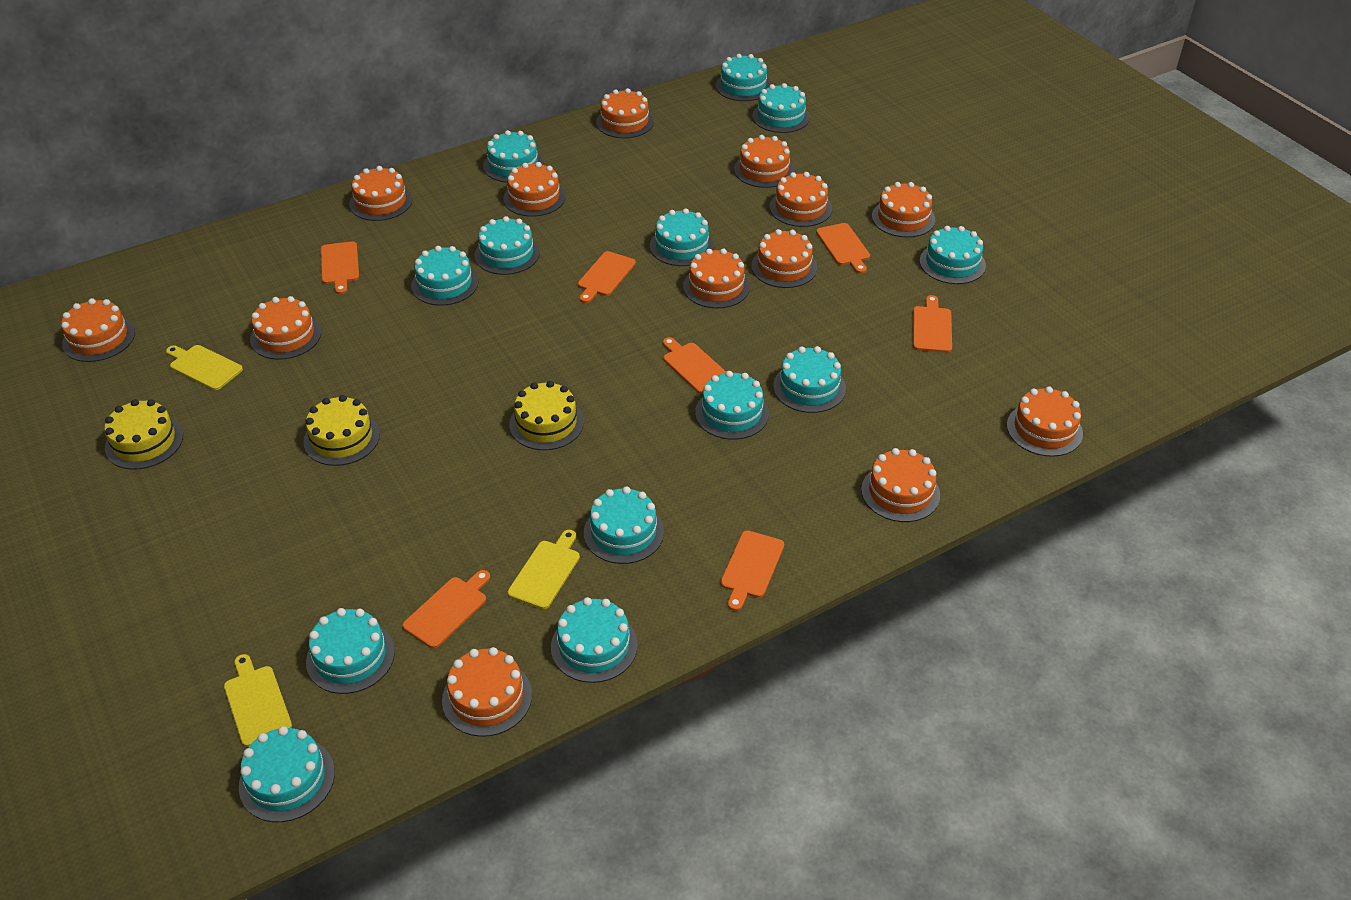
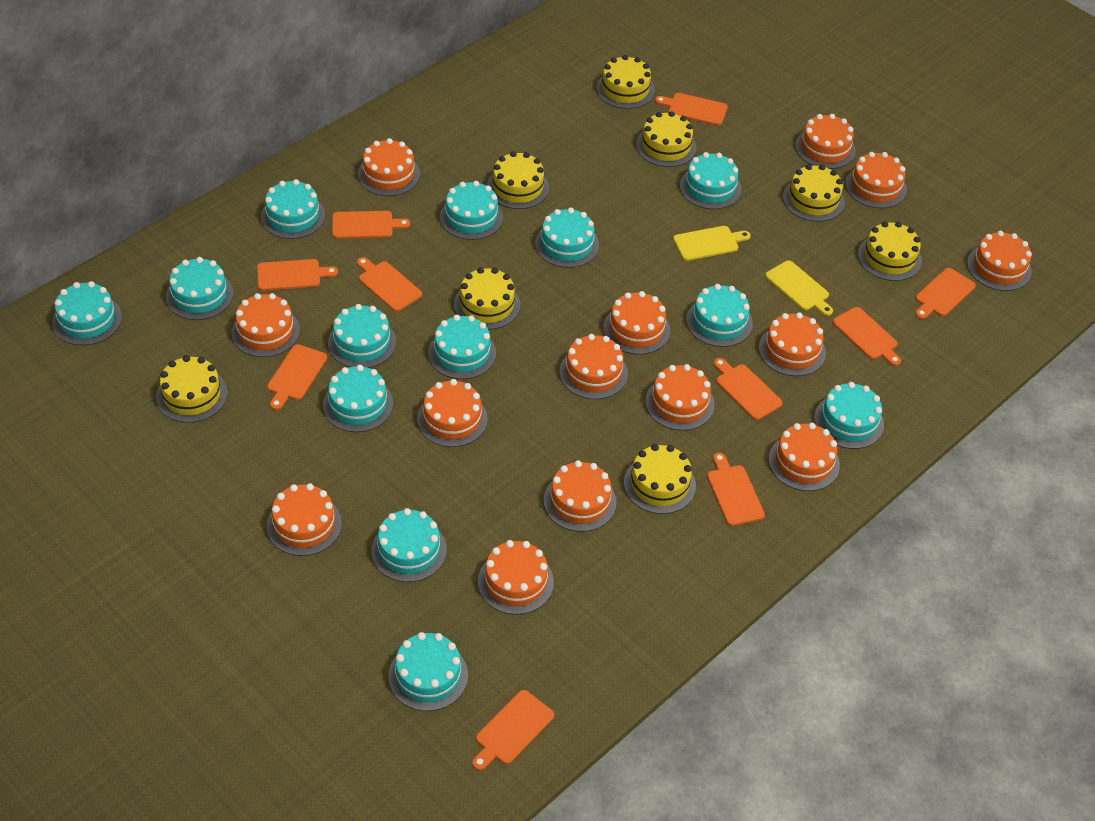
orange cake: [61,298,135,362] [250,296,321,360] [349,166,412,221] [442,647,532,737] [503,162,566,217] [596,88,654,138] [683,248,750,308] [734,135,795,188] [751,229,817,288] [770,172,832,227] [861,448,940,522] [872,182,935,237] [1007,386,1083,457] = 13 -> [231,293,300,357] [267,483,342,556] [358,138,420,196] [417,379,488,447] [478,540,554,615] [544,460,617,532] [560,334,628,399] [603,291,670,355] [645,364,715,431] [759,312,826,376] [769,423,840,491] [795,114,856,169] [845,152,907,208] [967,231,1032,291] = 14
orange cutting board: [321,241,359,294] [402,570,490,648] [578,251,636,303] [663,337,726,394] [720,530,784,611] [816,223,870,274] [913,295,952,353] = 7 -> [257,259,338,291] [267,344,327,410] [332,211,410,238] [357,257,422,311] [472,690,554,771] [655,93,728,125] [707,453,765,526] [714,358,783,420] [832,307,901,366] [915,268,976,319] = 10
yellow cake: [104,399,183,470] [303,395,380,466] [509,381,584,450] = 3 -> [156,355,228,423] [454,267,520,330] [487,151,549,209] [596,55,655,109] [624,444,696,514] [636,111,697,167] [783,164,845,222] [858,221,922,281] = 8
yellow cutting board: [166,345,243,390] [224,654,292,747] [508,530,580,609] = 3 -> [673,226,751,261] [765,260,833,316] = 2

